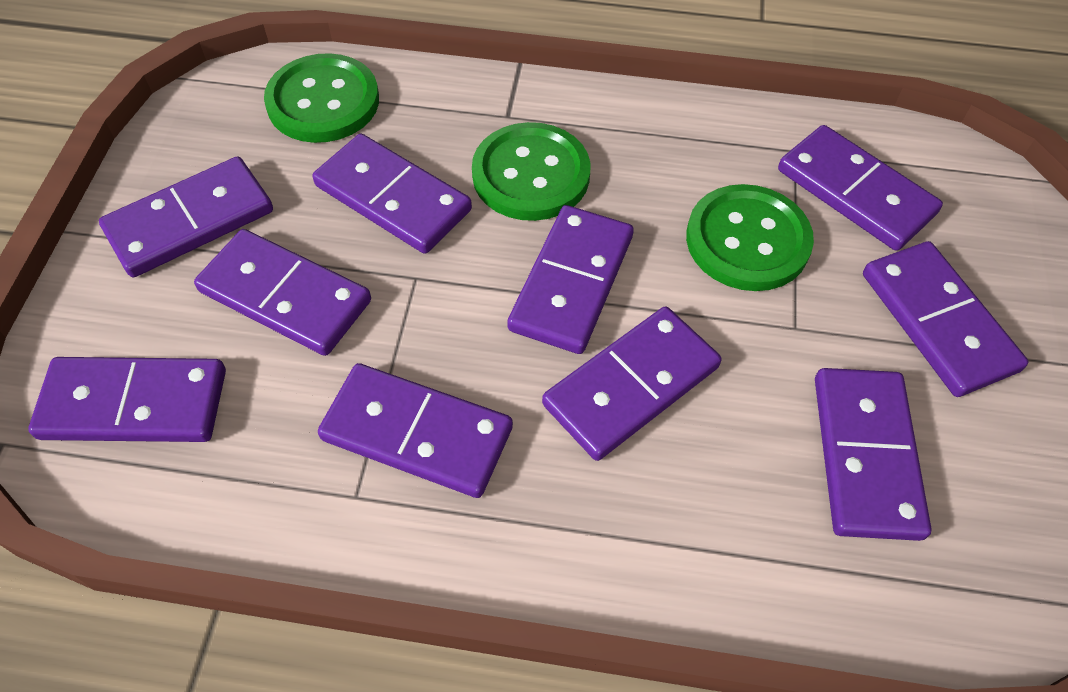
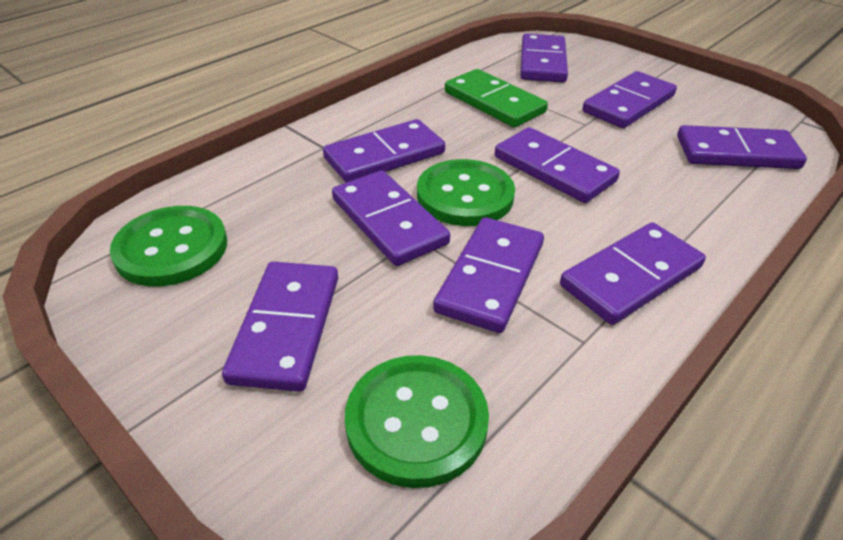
green domino: none = 0 -> [445,69,548,127] = 1
purple domino: [28,357,226,442] [99,157,273,277] [194,229,371,356] [313,134,472,254] [318,363,513,498] [507,205,634,354] [542,307,721,461] [778,125,943,251] [815,368,931,541] [863,241,1028,397] = 10 -> [222,262,338,392] [323,119,445,183] [332,171,450,266] [433,217,544,333] [495,127,620,203] [520,34,568,83] [560,222,706,325] [582,71,677,128] [677,125,807,169] = 9

